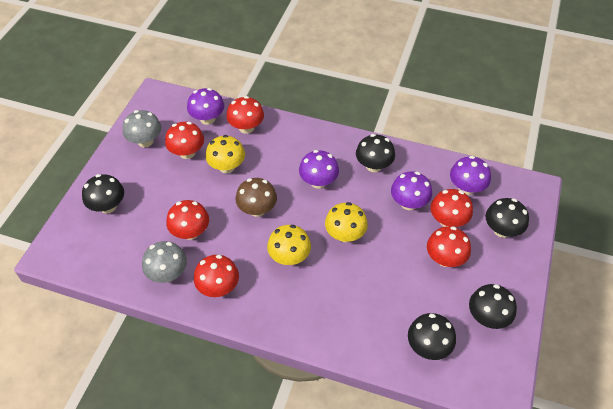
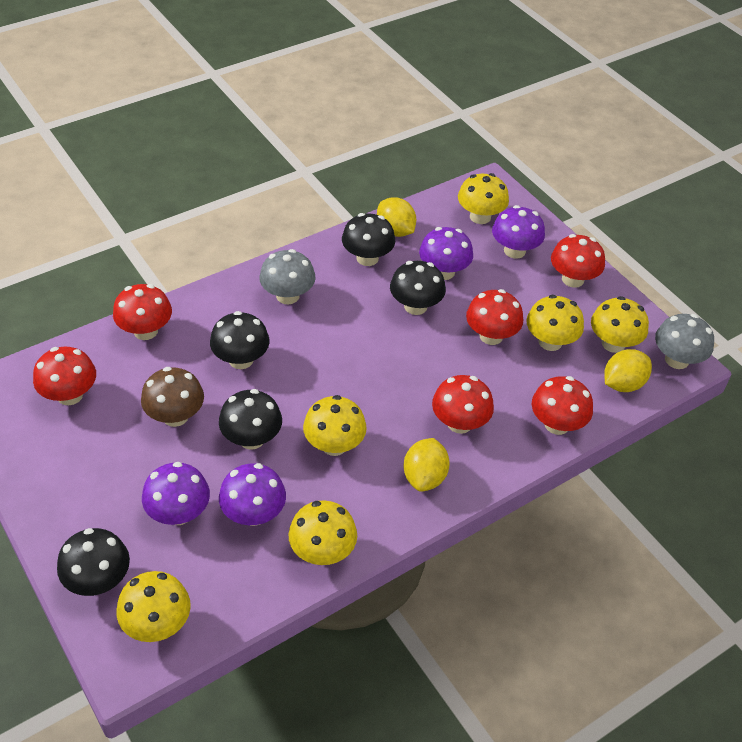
yellow lemon: none = 0 -> [377,197,416,237] [404,438,450,492] [604,349,652,392] = 3
yellow mushroom: [206,135,245,173] [267,225,311,265] [325,202,368,242] = 3 -> [117,571,191,642] [289,500,357,565] [303,395,367,456] [458,173,509,224] [526,295,584,351] [591,296,649,353] = 6

